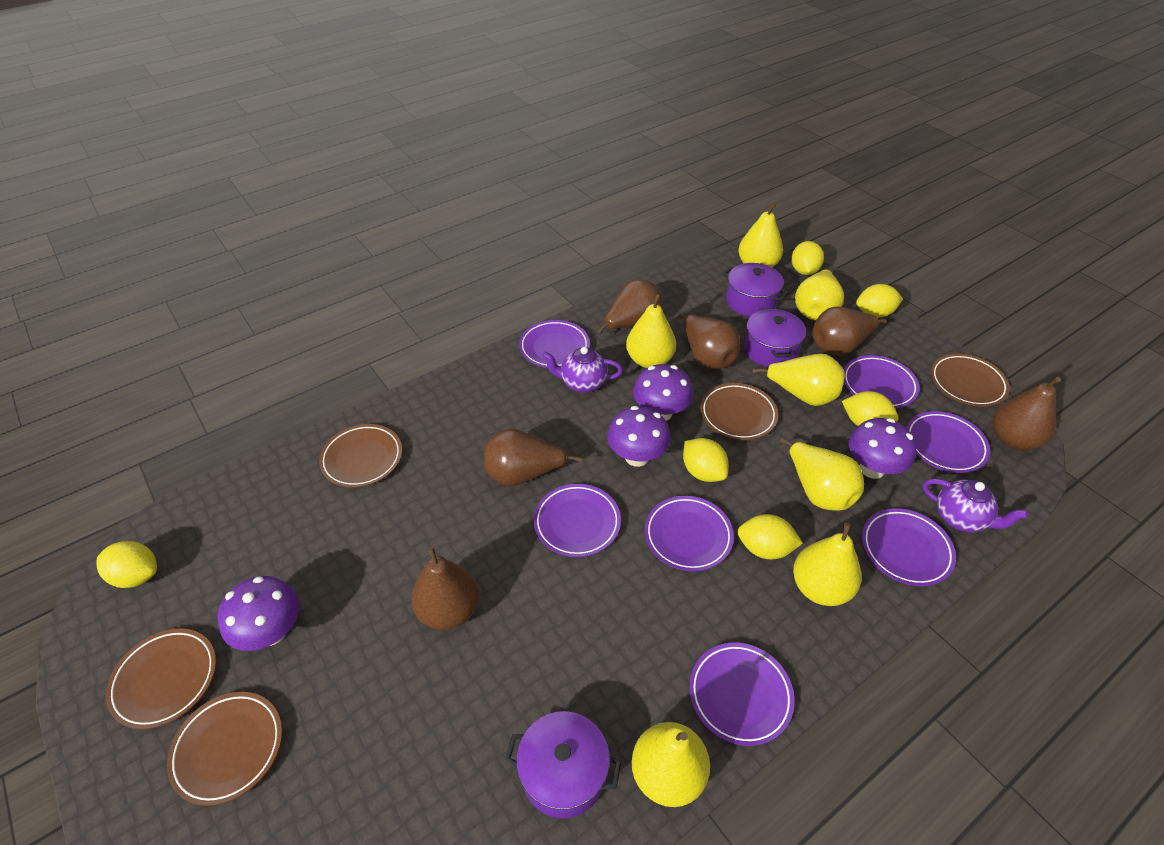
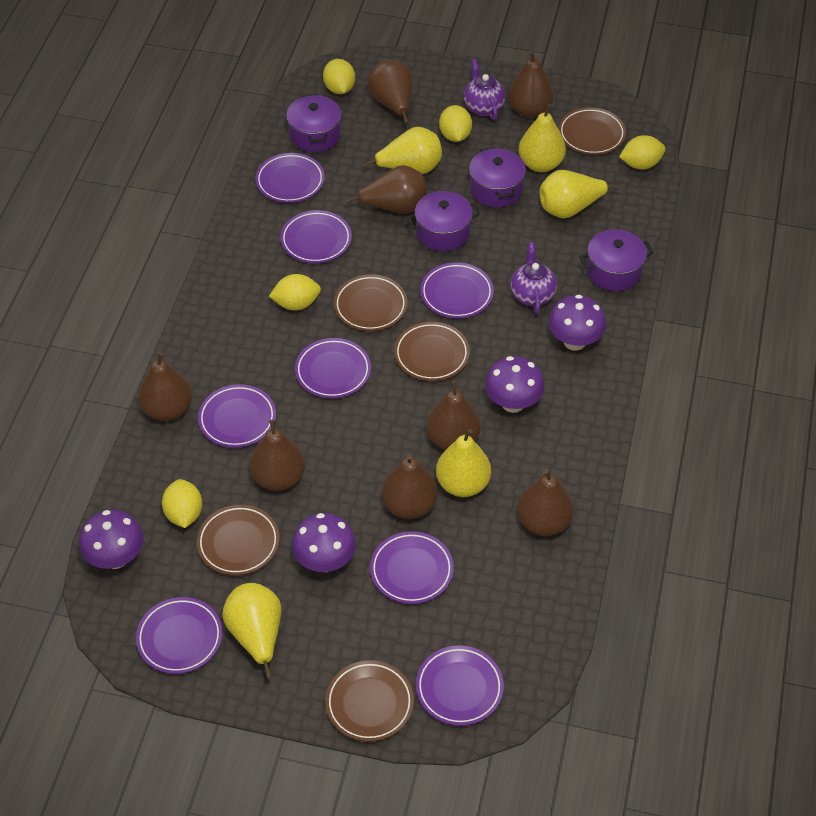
brown pear: [411,547,479,630] [484,428,582,486] [597,279,663,335] [678,314,740,369] [812,307,887,356] [993,377,1061,450] = 6 -> [138,352,192,421] [250,420,305,491] [345,165,427,214] [368,60,413,124] [382,454,438,519] [426,380,481,450] [508,50,554,117] [517,469,574,536] = 8
purple plate: [519,320,590,368] [533,484,621,557] [645,496,734,571] [689,642,795,746] [843,355,920,408] [862,508,956,586] [906,411,990,473] = 7 -> [136,597,222,674] [198,384,276,448] [255,153,325,203] [280,210,352,263] [295,338,371,398] [370,531,454,604] [416,645,504,726] [420,262,494,318] = 8
purple pot: [505,711,622,819] [723,263,789,317] [744,308,806,367] = 3 -> [286,94,341,152] [407,191,480,251] [469,147,526,207] [580,229,654,291] = 4
yellow lemon: [97,541,157,588] [683,438,729,482] [737,514,803,559] [791,241,824,275] [842,391,899,426] [856,284,903,318] = 6 -> [162,479,202,528] [269,274,321,311] [323,59,355,94] [439,105,472,142] [619,135,666,170] = 5
yellow pear: [626,293,676,368] [631,722,710,807] [738,202,783,267] [753,354,845,406] [781,438,864,511] [793,523,861,606] [795,269,844,320] = 7 -> [222,583,281,678] [363,127,442,174] [436,429,491,497] [519,104,566,172] [540,170,619,219] = 5

